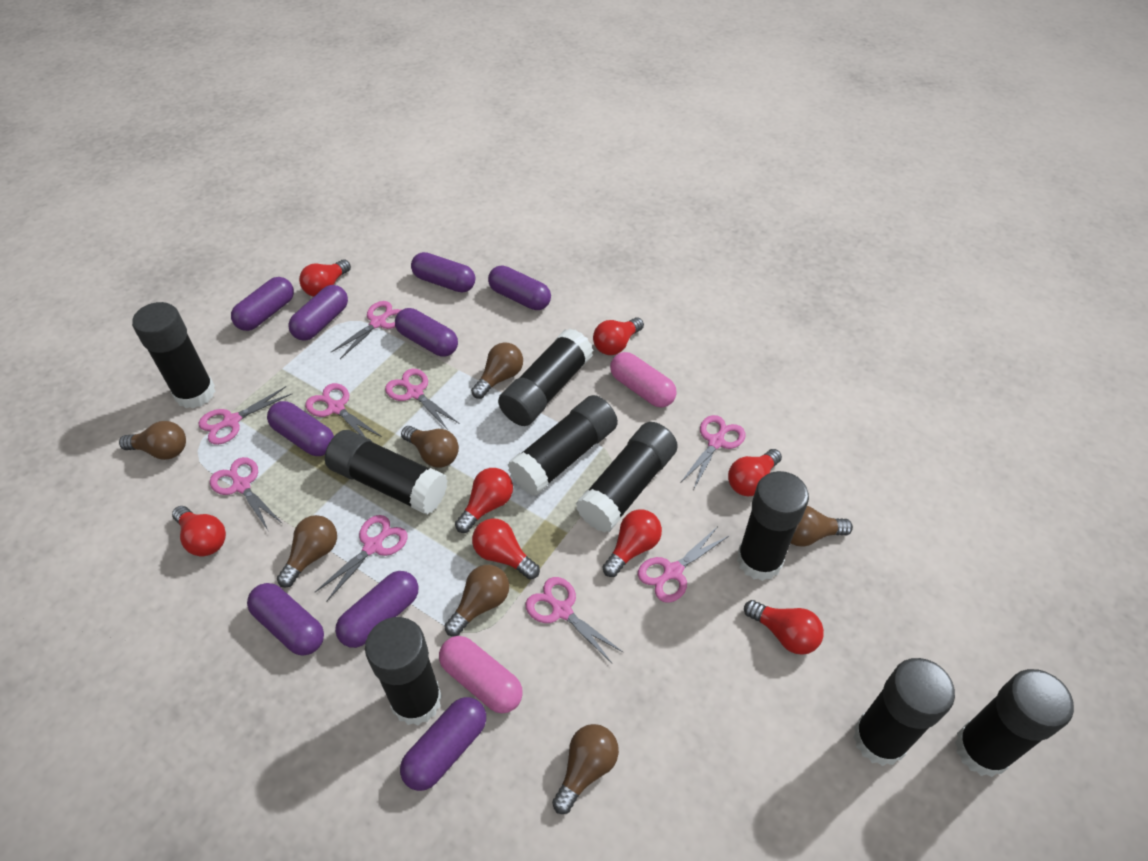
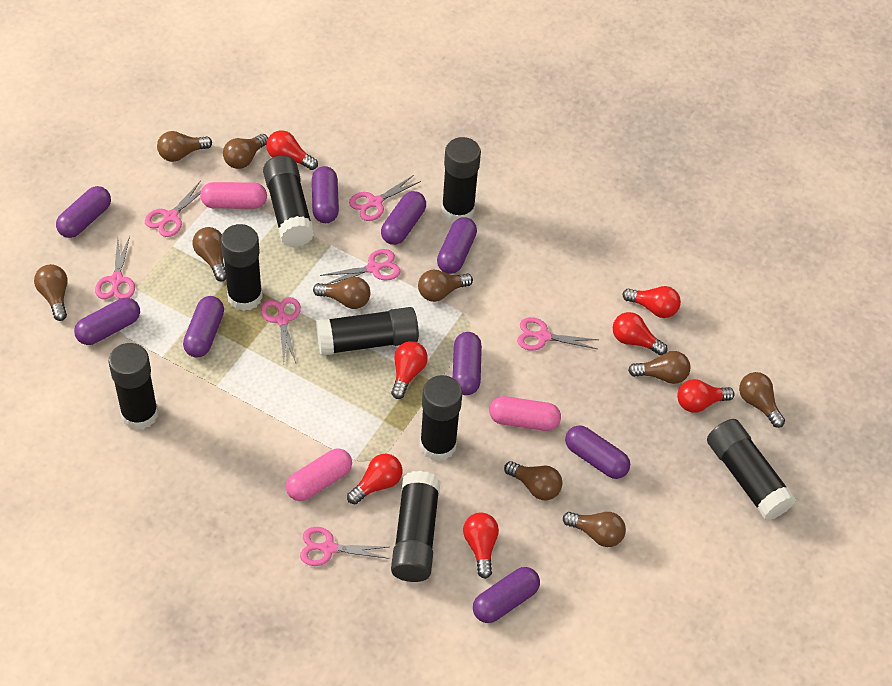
black glue stick: [132,302,215,409] [325,430,448,515] [365,617,442,725] [498,328,593,426] [508,395,618,496] [576,422,678,533] [737,471,809,581] [853,658,955,766] [955,669,1074,777] = 9 -> [108,343,158,430] [221,224,263,311] [263,155,315,247] [316,307,419,356] [391,471,441,582] [420,375,463,461] [442,137,481,221] [707,419,796,521] = 8
brown light bulb: [119,421,186,460] [277,515,337,588] [401,426,459,468] [445,565,509,636] [471,342,523,399] [552,724,619,814] [791,506,853,547] = 7 -> [34,264,67,321] [157,131,212,162] [192,227,226,282] [223,134,268,169] [313,277,370,309] [418,270,473,302] [504,461,563,500] [563,512,626,547] [628,351,691,384] [739,372,785,428] = 10
pink capsule: [439,636,523,713] [610,352,677,408] = 2 -> [200,182,267,209] [286,448,352,501] [489,396,561,431] = 3
pink scissors: [199,386,292,445] [210,457,283,532] [305,383,382,437] [315,515,408,602] [331,301,401,359] [385,369,460,430] [526,577,624,664] [638,526,730,603] [680,415,746,488] = 9 -> [95,236,135,299] [145,182,201,237] [261,297,301,363] [300,527,389,566] [320,249,401,284] [349,175,421,221] [517,317,599,350] = 7
red light bulb: [172,506,226,556] [299,259,351,297] [455,468,513,533] [472,518,540,579] [593,317,644,355] [602,510,662,577] [728,449,782,496] [744,600,824,655] = 8 -> [266,130,318,170] [347,454,402,504] [391,341,428,399] [463,513,499,579] [613,312,668,355] [623,286,681,318] [677,379,734,413] = 7

